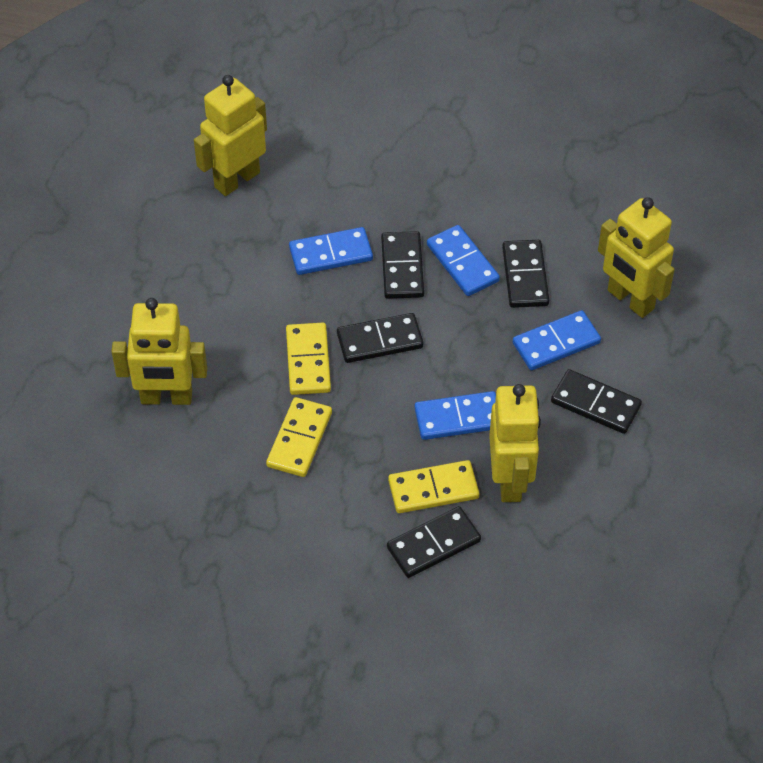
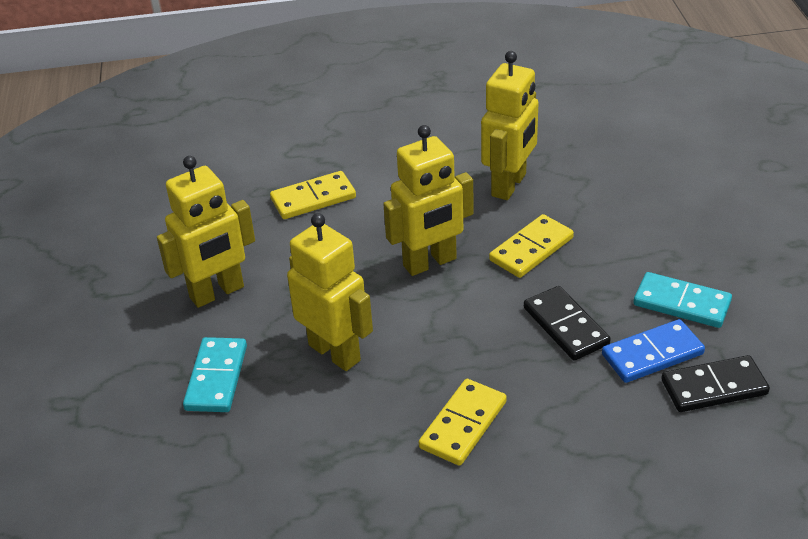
black domino: [337,313,423,363] [381,231,424,299] [387,506,481,578] [502,240,549,308] [551,369,642,434] = 5 -> [524,286,611,361] [661,355,770,412] = 2
blue domino: [289,227,373,275] [415,391,496,440] [427,225,500,296] [513,310,601,370] = 4 -> [602,319,705,383] = 1
turquoise domino: none = 0 -> [183,337,247,412] [634,272,732,328] = 2

